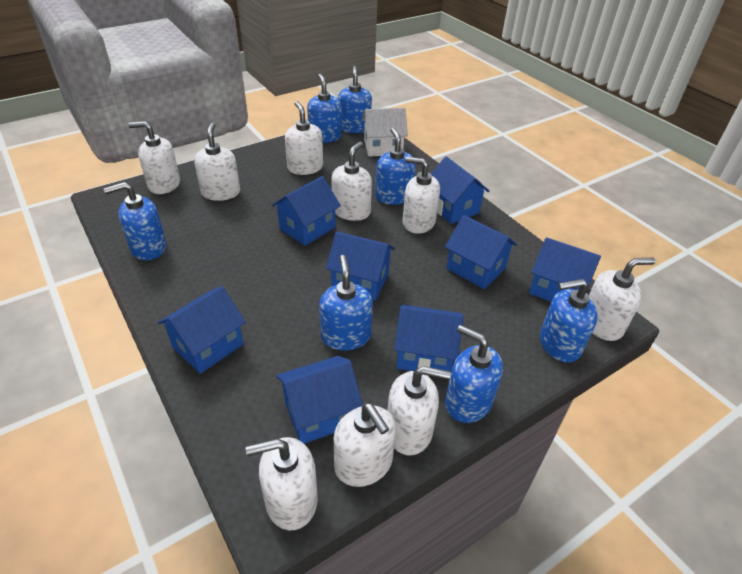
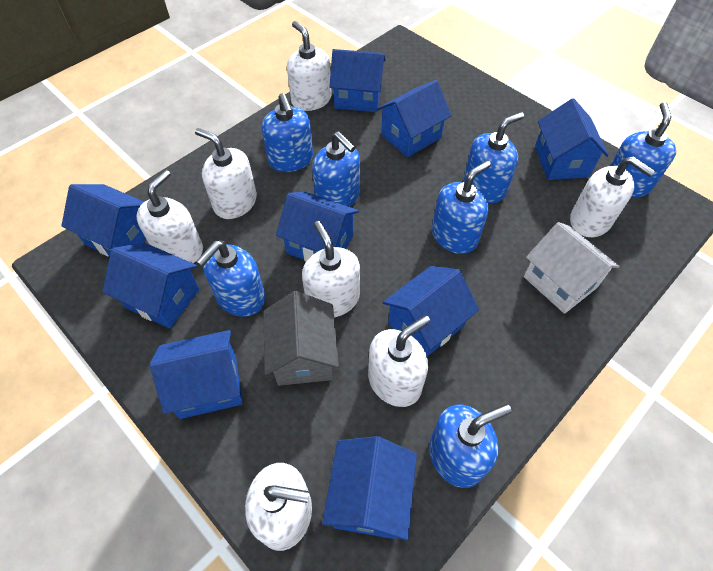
blue house: [158,286,246,374] [272,176,341,246] [276,356,363,444] [326,231,395,301] [394,305,464,371] [431,156,489,224] [445,215,517,289] [529,237,601,302] = 8 -> [61,184,147,257] [102,243,199,329] [150,330,242,419] [276,192,359,262] [322,436,417,541] [330,49,386,112] [377,80,452,157] [383,266,479,356] [535,98,609,180] = 9
grey house: none = 0 -> [263,291,339,386] = 1
white soap dispenser: [128,121,180,194] [194,122,240,201] [246,437,318,530] [285,101,323,175] [332,142,372,221] [334,403,396,487] [387,366,451,455] [402,157,440,234] [589,258,656,341] = 9 -> [136,170,203,263] [195,128,257,219] [245,463,312,551] [287,21,331,111] [302,221,360,317] [368,315,431,407] [570,156,655,237] = 7

